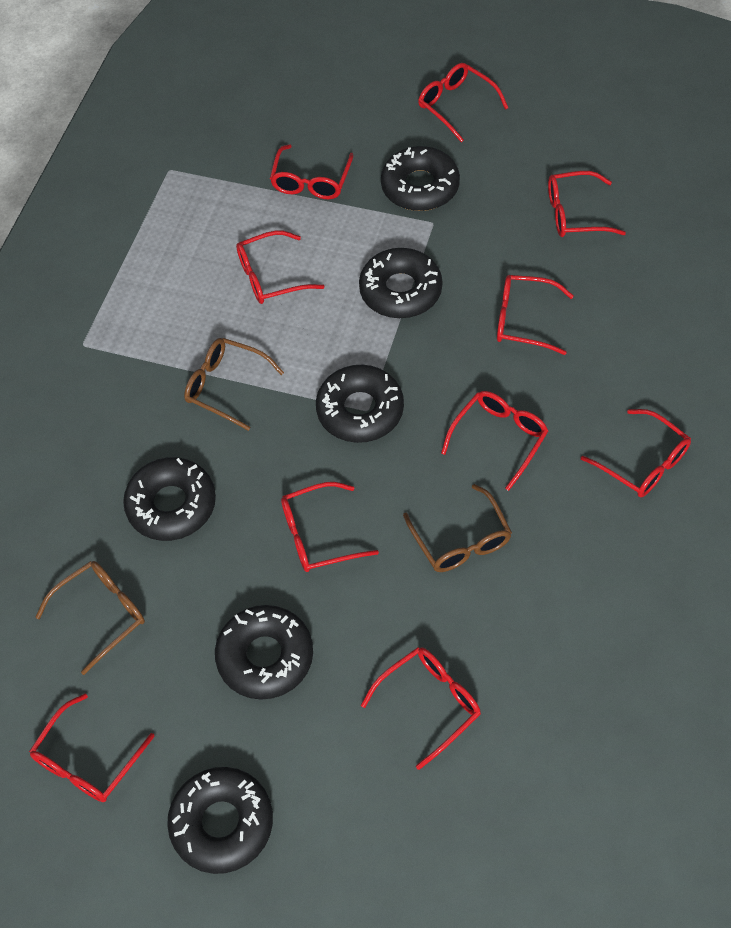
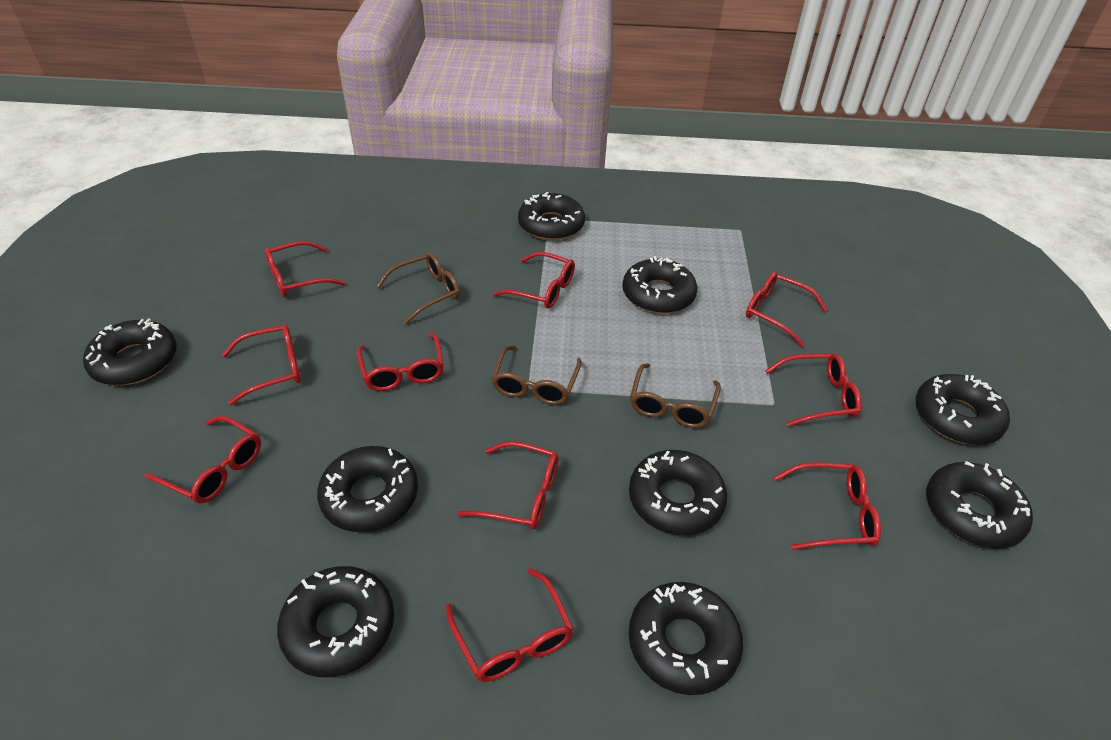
black donut: [123,457,216,541] [167,767,273,874] [215,605,313,700] [316,365,404,443] [359,248,442,318] [381,146,460,211] = 6 -> [83,318,177,385] [277,566,394,677] [317,446,418,532] [518,192,585,240] [622,256,697,314] [629,450,727,535] [629,582,743,695] [916,374,1010,445] [926,461,1033,549] = 9

